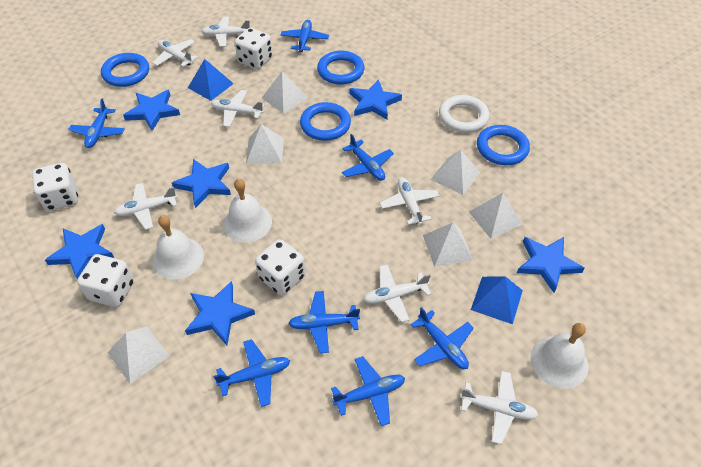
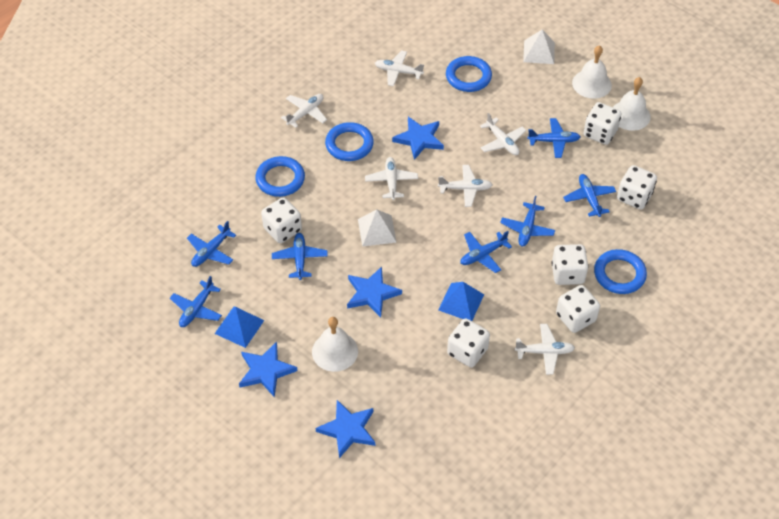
blue star: [45,224,114,280] [123,90,180,131] [172,159,231,208] [185,281,255,345] [349,79,402,120] [517,237,585,293] = 6 -> [239,342,298,397] [315,400,375,458] [347,267,402,318] [392,117,444,160] = 4
white dice: [32,163,78,211] [77,254,134,307] [234,28,273,69] [255,239,305,295] = 4 -> [261,197,302,243] [447,318,490,367] [551,244,589,285] [556,285,600,333] [584,102,621,145] [617,165,657,210] = 6
white plane: [114,183,178,230] [153,39,198,67] [201,17,250,47] [211,90,265,127] [363,265,431,322] [380,177,439,225] [460,371,538,444] = 7 -> [281,94,327,128] [365,157,418,200] [375,50,424,86] [438,165,493,207] [480,113,526,155] [515,324,575,375] = 6
white pyramid: [108,326,170,384] [246,124,284,164] [262,71,308,114] [423,223,473,267] [431,150,480,195] [469,193,523,239] = 6 -> [358,209,397,247] [523,29,555,64] = 2
white ring: [439,95,490,133] = 1 -> none = 0

